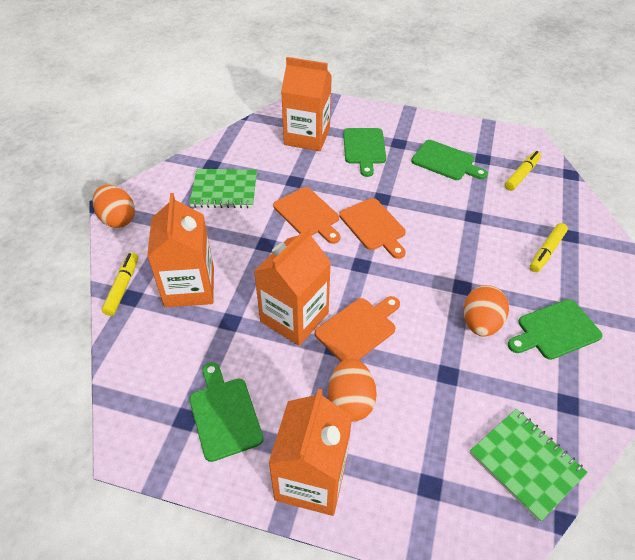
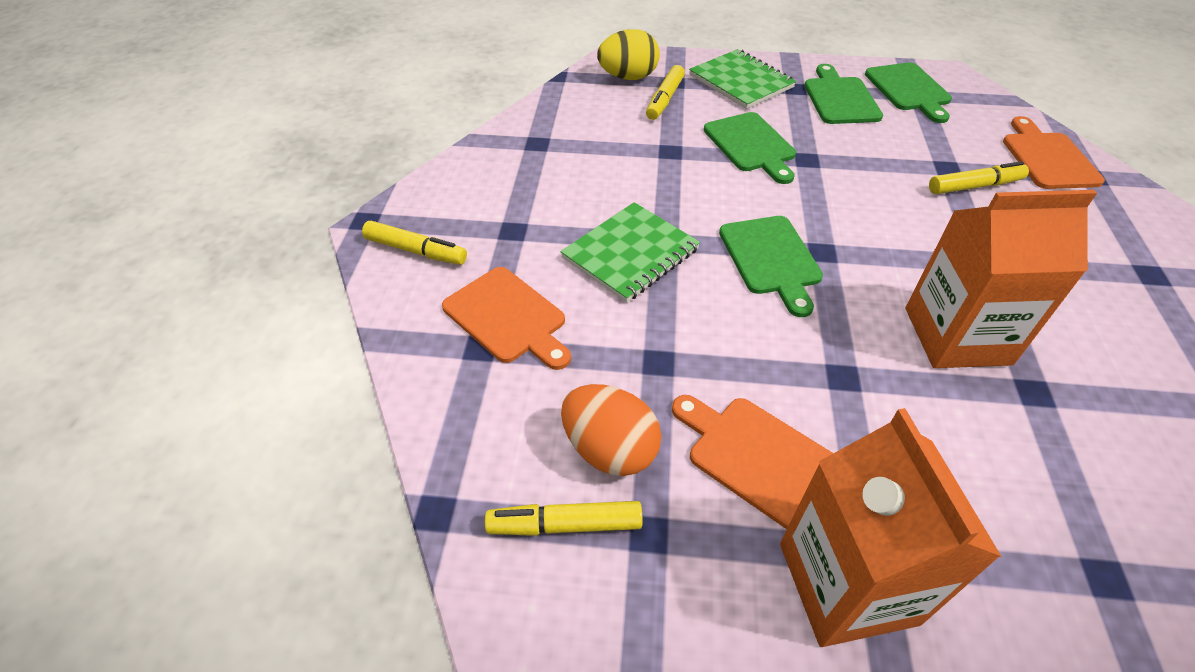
orange carton: [147,193,214,308] [254,226,331,346] [269,389,352,516] [281,57,332,151] = 4 -> [780,408,1002,647] [905,190,1097,368] = 2
orange egg: [93,184,135,228] [328,358,377,422] [464,285,509,337] = 3 -> [561,384,661,476] = 1
yellow egg: none = 0 -> [597,29,660,80] = 1
yellow marker: [102,252,138,316] [505,151,541,191] [530,223,568,272] = 3 -> [362,221,467,265] [485,501,643,536] [646,65,685,120] [929,161,1029,194] = 4

